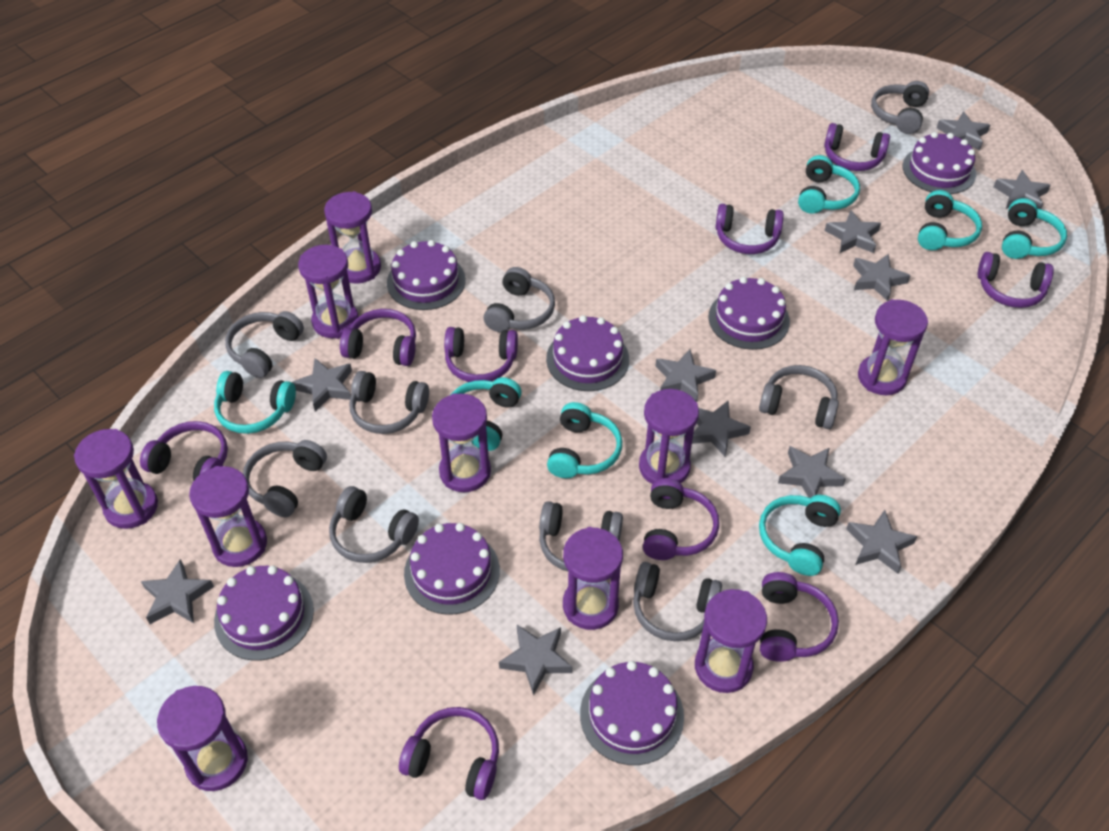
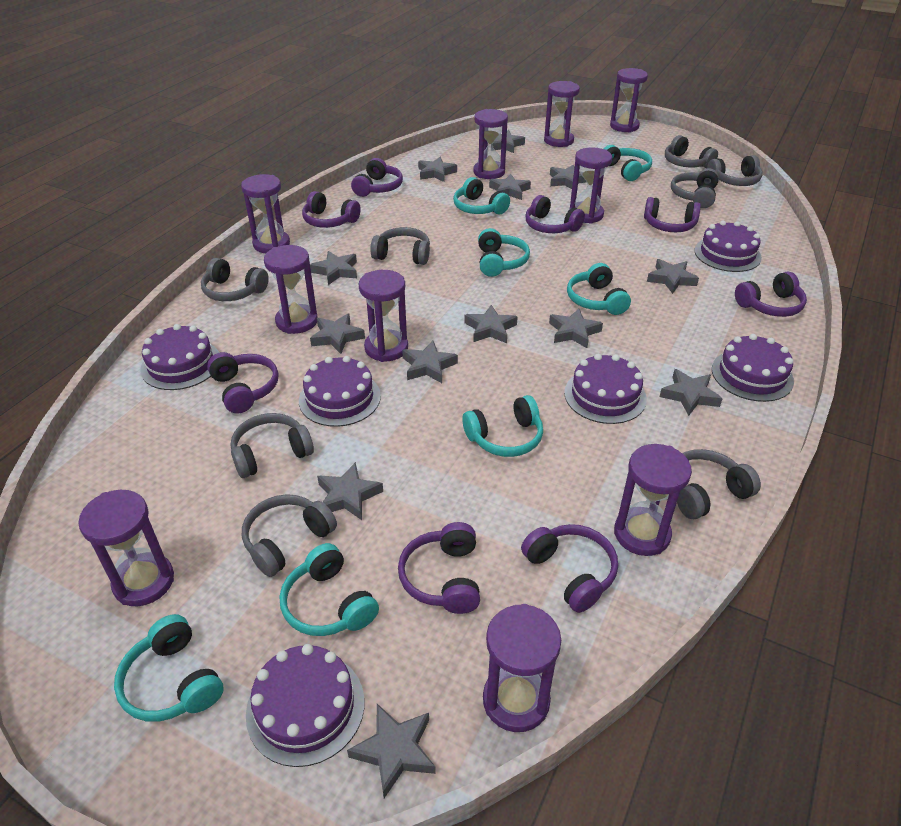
grey headphones: [225,311,304,378] [243,440,327,517] [329,486,419,563] [349,371,429,434] [484,267,555,332] [539,501,623,571] [633,562,722,641] [759,365,839,429] [871,81,929,134] = 9 -> [201,258,269,301] [231,413,314,478] [242,494,337,577] [370,227,430,265] [665,135,718,168] [671,168,719,208] [677,449,761,519] [707,155,763,186] = 8
grey star: [141,559,214,624] [292,358,352,412] [499,625,572,696] [656,349,716,402] [692,401,751,457] [778,446,846,498] [825,210,881,253] [846,510,917,574] [853,254,911,301] [937,111,990,150] [994,170,1051,209] = 11 -> [310,251,357,285] [310,313,365,354] [317,462,383,520] [347,704,436,798] [402,341,458,383] [418,157,457,182] [464,305,518,343] [489,174,531,200] [493,130,525,153] [549,309,603,348] [550,165,586,189] [647,259,699,294] [659,369,723,416] = 13
purple cake: [214,565,314,661] [387,240,466,310] [404,523,500,615] [546,315,629,391] [580,661,684,765] [708,277,790,350] [903,132,976,194] = 7 -> [140,324,219,390] [246,644,364,767] [299,356,381,427] [564,354,647,424] [694,221,762,272] [712,334,794,402] = 6
purple headphones: [140,421,228,481] [340,309,416,366] [399,707,499,800] [444,327,518,382] [643,478,719,560] [716,204,784,254] [760,572,839,662] [824,123,890,171] [977,252,1054,308] = 9 -> [207,352,279,413] [302,191,361,228] [351,158,403,197] [398,522,480,614] [521,524,618,613] [525,195,585,233] [644,197,701,232] [735,272,807,317] = 8

